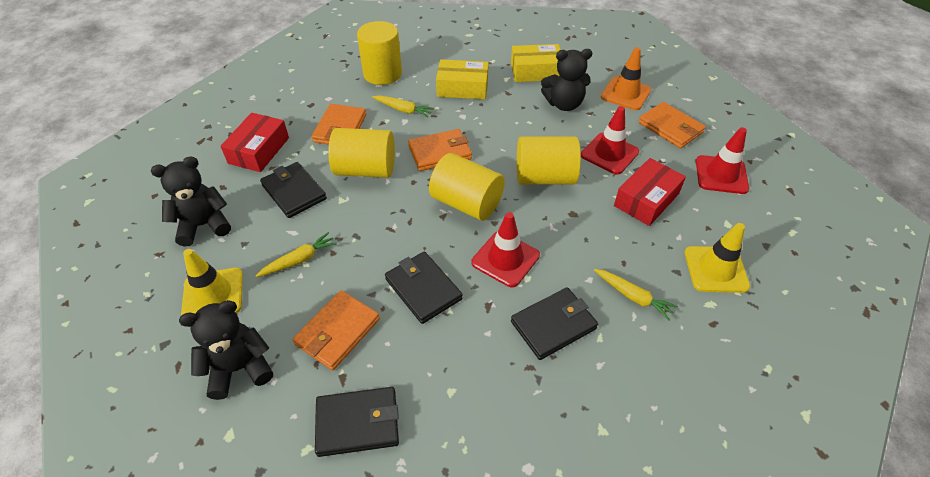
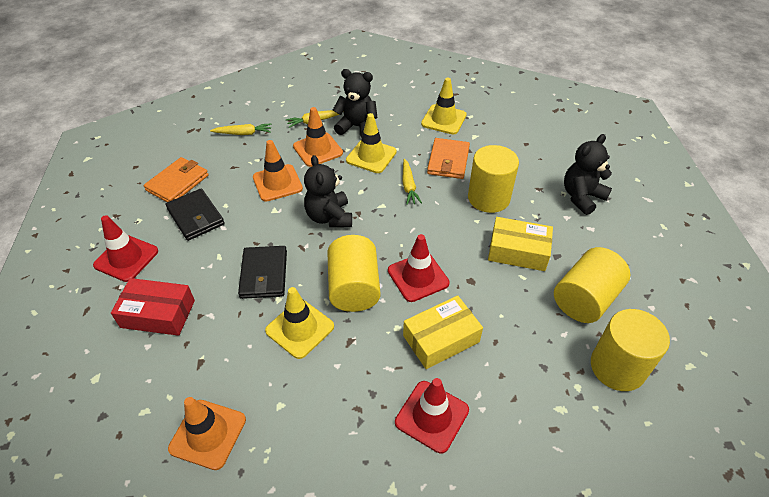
black wallet: [260,162,327,218] [315,387,399,457] [385,252,463,324] [511,287,598,360] = 4 -> [165,189,225,241] [238,246,287,299] = 2
orange traffic cone: [601,47,651,110] = 1 -> [168,397,246,470] [253,140,303,202] [293,107,343,167] = 3
orange wallet: [293,290,380,370] [312,104,366,144] [408,129,472,171] [638,102,706,148] = 4 -> [144,157,209,202] [427,138,470,179] = 2
red box: [220,113,289,172] [614,158,686,226] = 2 -> [111,278,195,336] = 1
yellow traffic cone: [181,249,243,316] [685,223,750,293] = 2 -> [265,287,334,359] [346,113,397,173] [421,78,467,134] = 3

